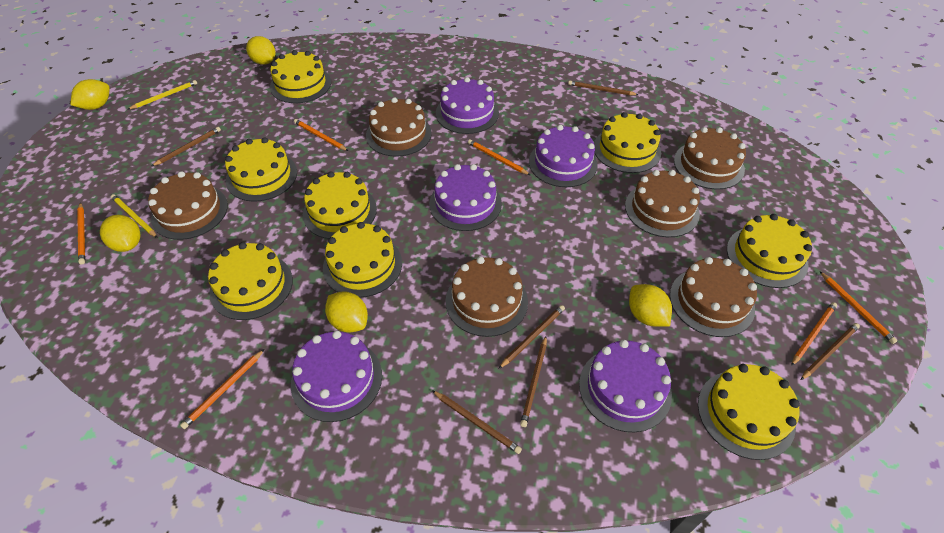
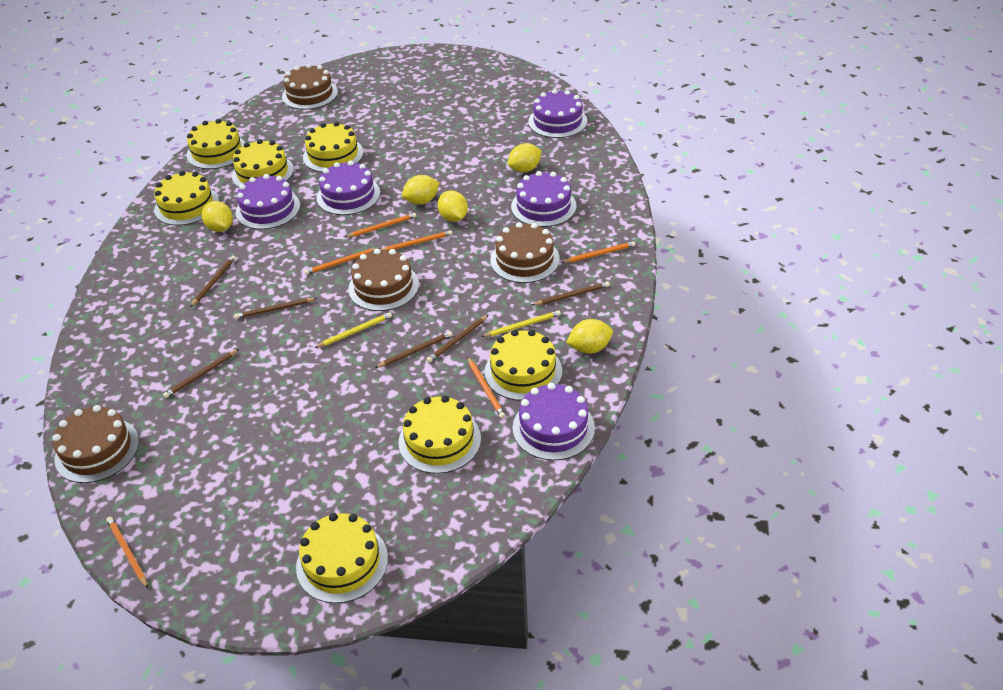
brown cake: [148,171,228,240] [366,97,432,157] [446,257,528,337] [625,170,700,237] [670,257,757,337] [674,127,746,189] = 6 -> [52,405,139,483] [282,64,338,110] [348,249,419,311] [490,222,560,283] = 4
yellow cake: [208,242,293,320] [225,137,297,202] [270,50,331,103] [303,171,377,239] [323,222,402,298] [594,112,661,173] [698,364,800,460] [727,214,812,288] = 8 -> [154,171,219,226] [187,119,246,169] [232,139,294,187] [296,513,388,603] [303,122,364,172] [399,395,481,474] [485,330,562,401] = 7

